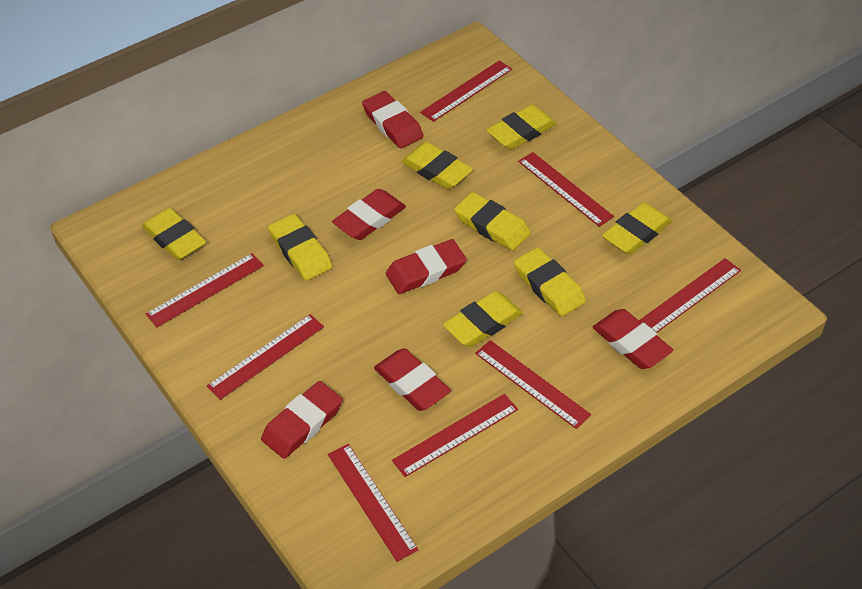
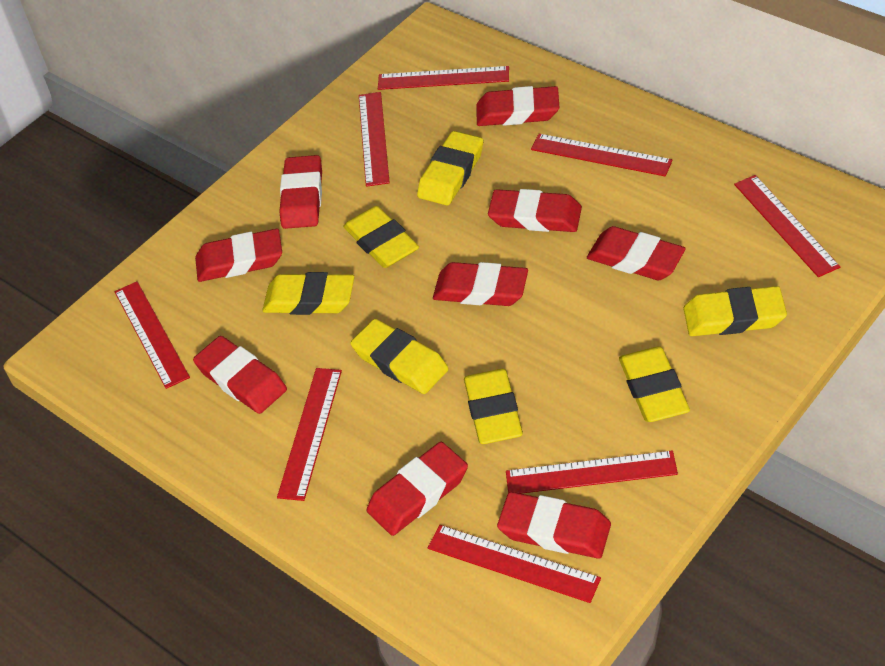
red eraser: [261,381,343,459] [332,189,406,240] [362,91,424,148] [374,348,451,411] [386,239,467,294] [593,309,673,369] = 6 -> [193,336,287,414] [195,229,282,282] [279,155,322,229] [367,442,468,536] [433,262,528,306] [476,86,559,126] [488,189,582,232] [497,492,611,558] [587,226,686,280] = 9
yellow eraser: [142,208,206,260] [268,214,332,281] [401,142,473,189] [443,291,523,347] [454,192,531,251] [486,105,557,150] [514,247,586,317] [602,202,672,255] = 8 -> [262,272,354,315] [343,206,419,268] [350,319,449,394] [417,131,483,206] [464,369,523,444] [619,347,690,422] [683,286,787,336] = 7

